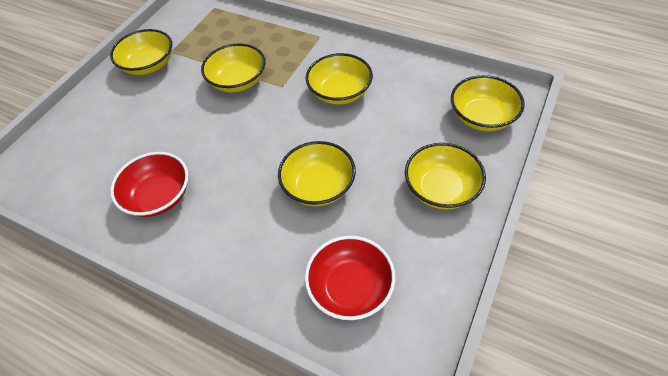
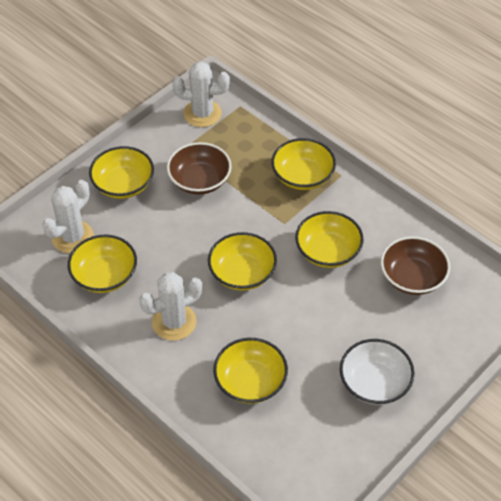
brown bowl: none = 0 -> [167,142,232,194] [381,236,450,295] = 2
red bowl: [110,152,188,217] [305,236,395,320] = 2 -> none = 0
white bowl: none = 0 -> [340,339,415,405] = 1
white cactus: none = 0 -> [42,180,94,254] [139,272,202,341] [172,62,230,127] = 3

